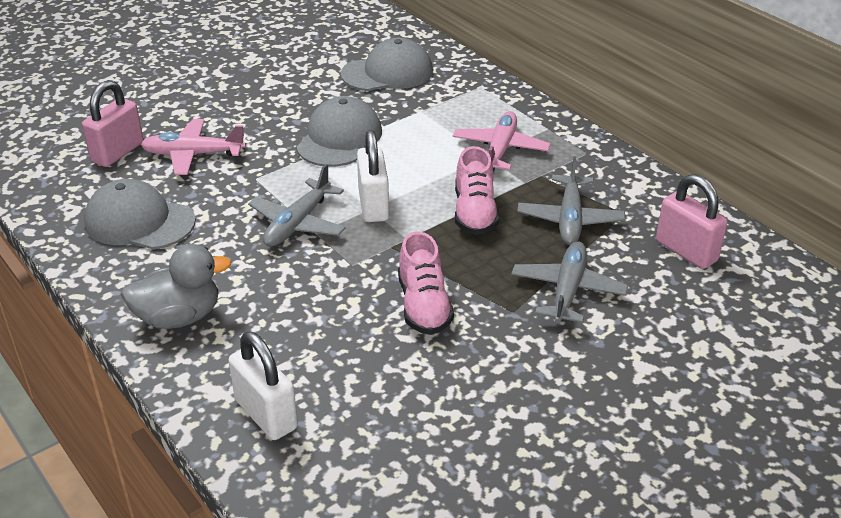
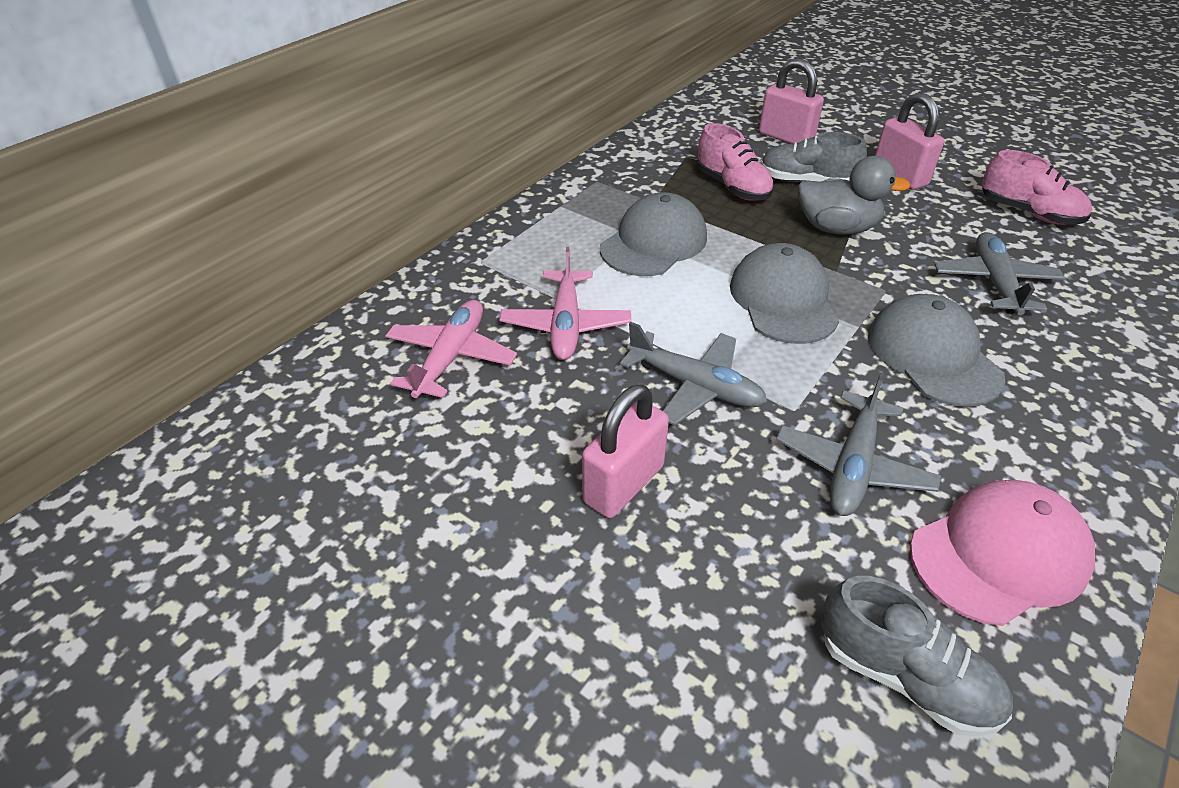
grey shoe: none = 0 -> [761,132,867,183] [820,576,1013,737] = 2
pink cap: none = 0 -> [910,480,1095,626] = 1
pink padlock: [82,80,143,167] [656,174,727,269] = 2 -> [582,384,669,518] [759,58,824,144] [875,93,944,190] = 3
white padlock: [228,331,298,440] [357,130,389,222] = 2 -> none = 0

